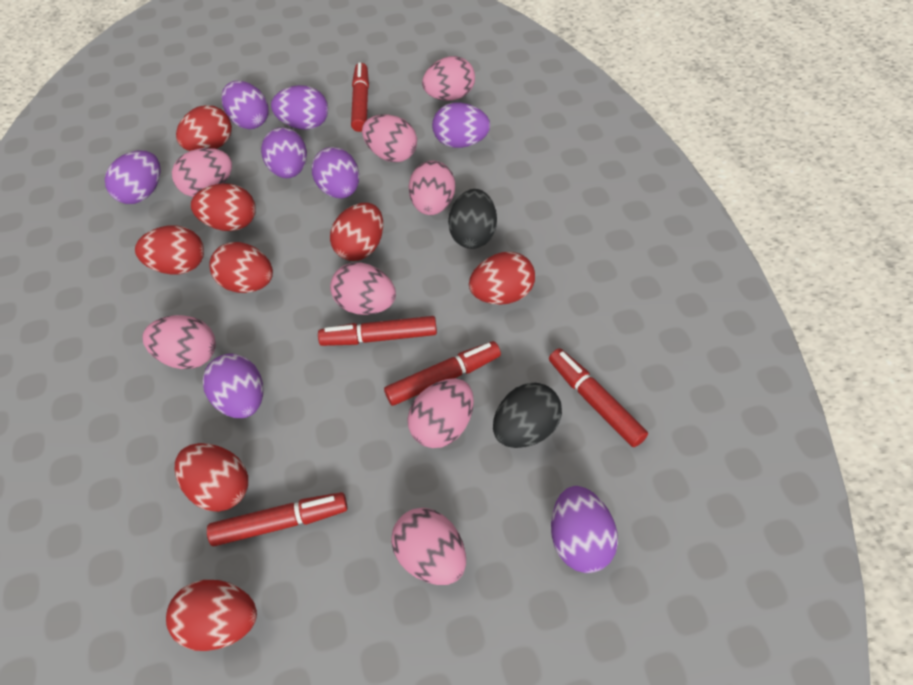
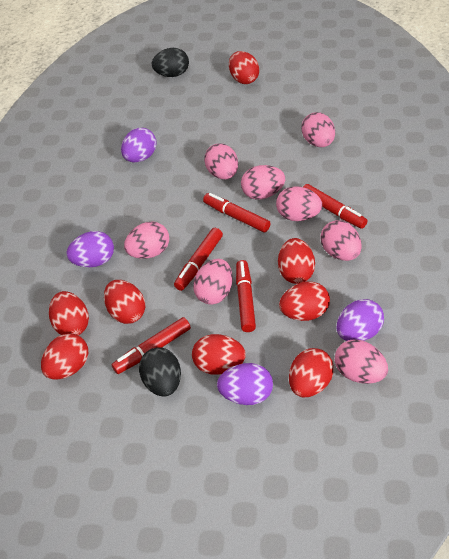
purple egg: [105,151,161,204] [202,354,263,418] [222,81,269,129] [261,127,307,178] [271,85,328,130] [311,147,359,198] [432,103,490,148] [551,486,618,573] = 8 -> [66,231,114,267] [121,128,157,162] [217,363,273,405] [337,299,384,341] = 4

